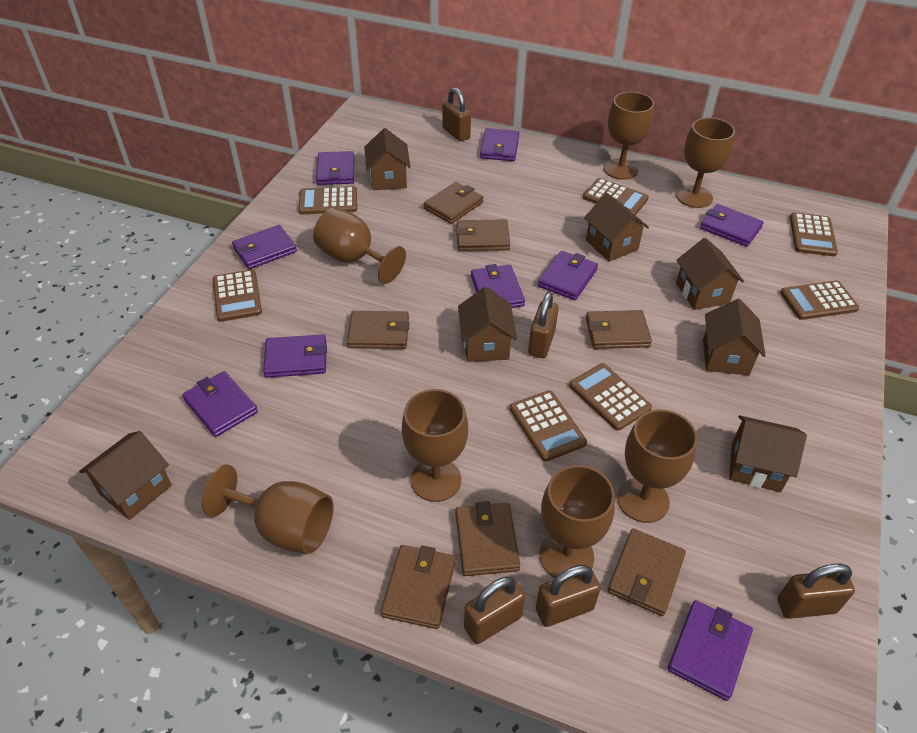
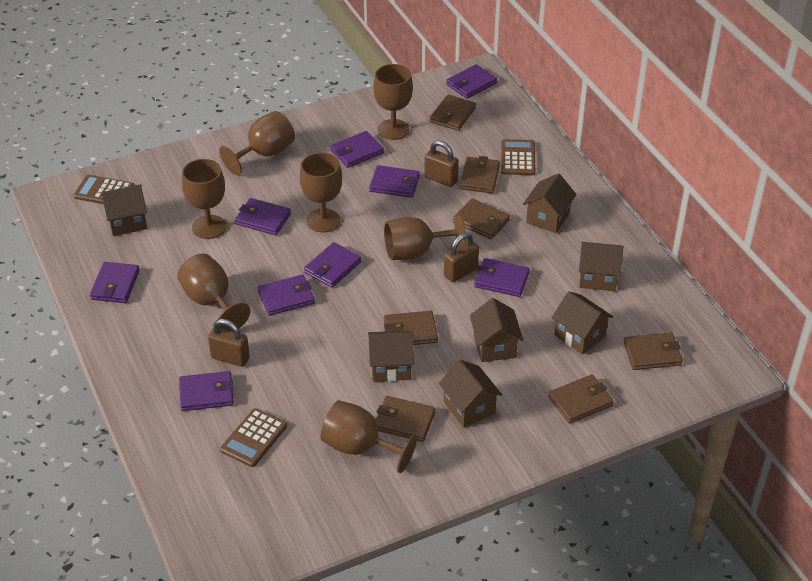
brown calculator: [213,269,262,322] [298,186,357,214] [510,390,587,462] [569,363,652,431] [583,178,649,215] [780,280,859,320] [790,213,838,256] = 7 -> [74,175,134,204] [220,408,287,467] [501,139,535,175] = 3
brown padlock: [442,88,471,141] [464,576,525,644] [528,292,559,358] [536,565,601,627] [777,564,855,619] = 5 -> [208,319,250,367] [424,140,459,187] [444,233,479,283] = 3

